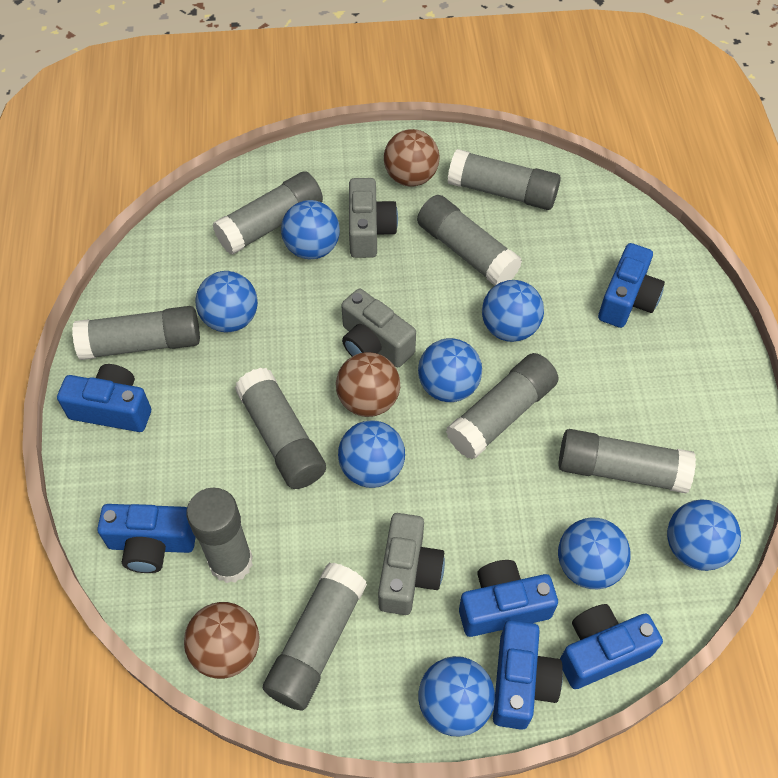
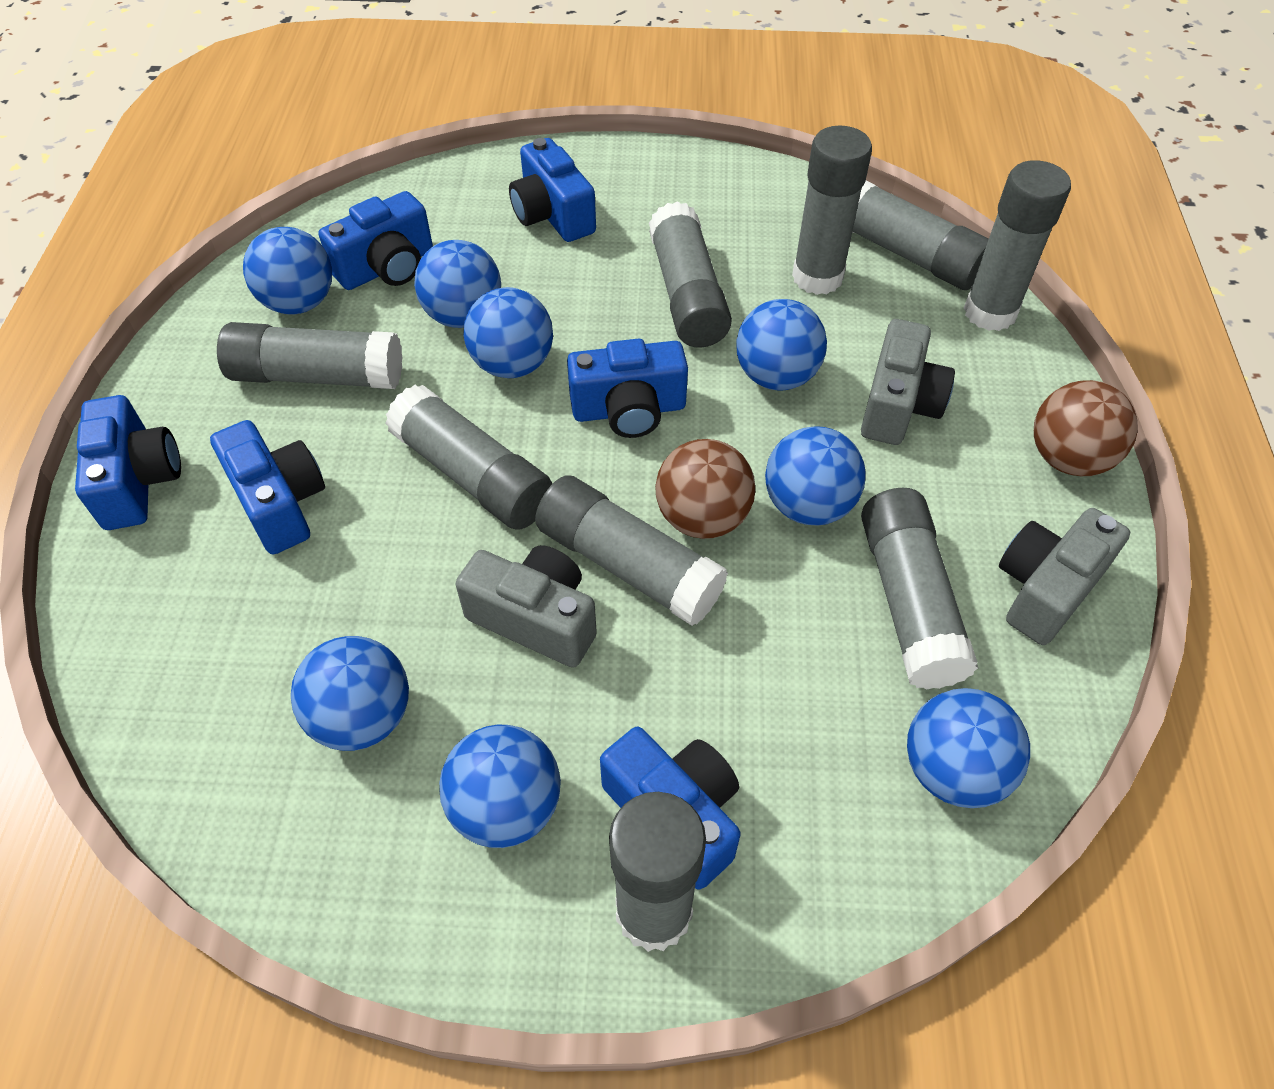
brown ball: [184,602,259,679] [336,352,400,417] [384,129,440,186] = 3 -> [655,439,755,539] [1034,380,1138,476] = 2

